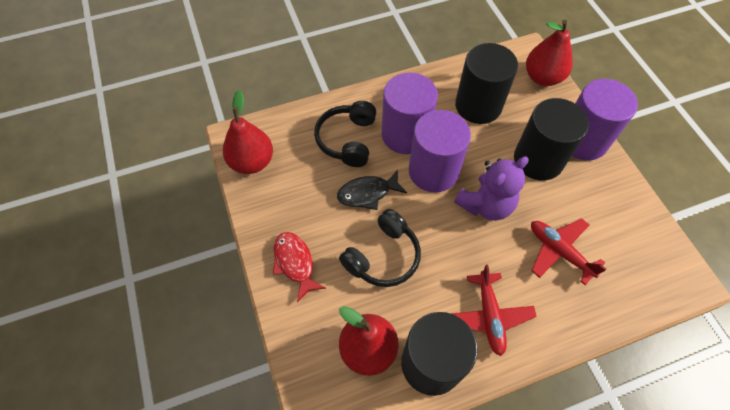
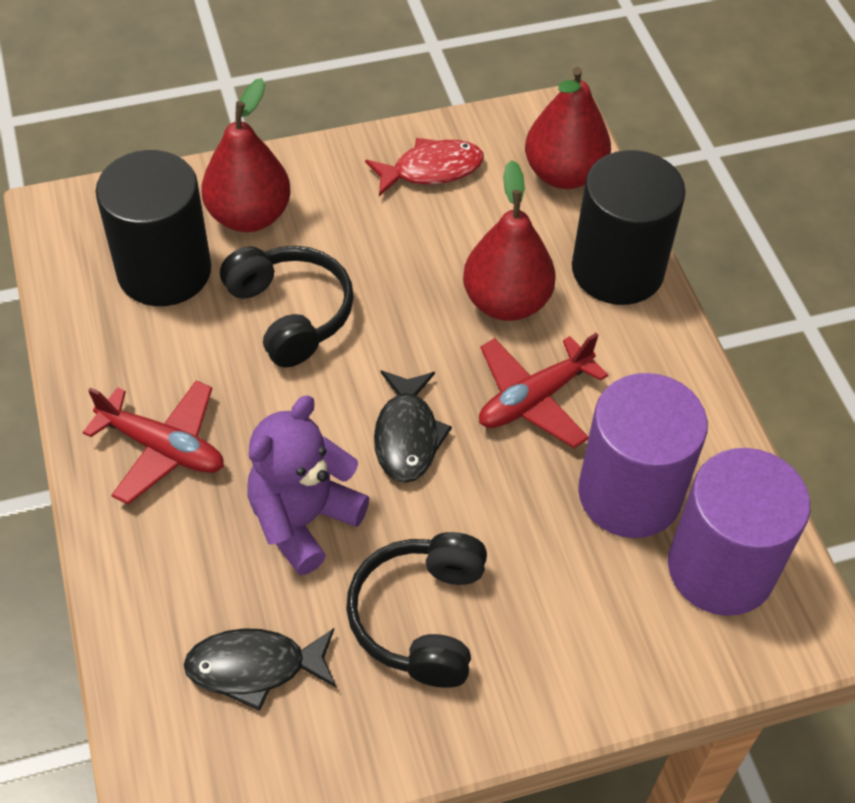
black cylinder: [401,312,478,396] [455,43,518,124] [514,98,589,180] = 3 -> [96,150,211,306] [572,150,686,305] = 2
black fish: [337,170,407,210] = 1 -> [184,628,336,711] [374,370,452,483] = 2
purple cylinder: [381,72,438,154] [409,110,471,192] [572,79,638,161] = 3 -> [578,373,708,538] [668,448,810,616] = 2

